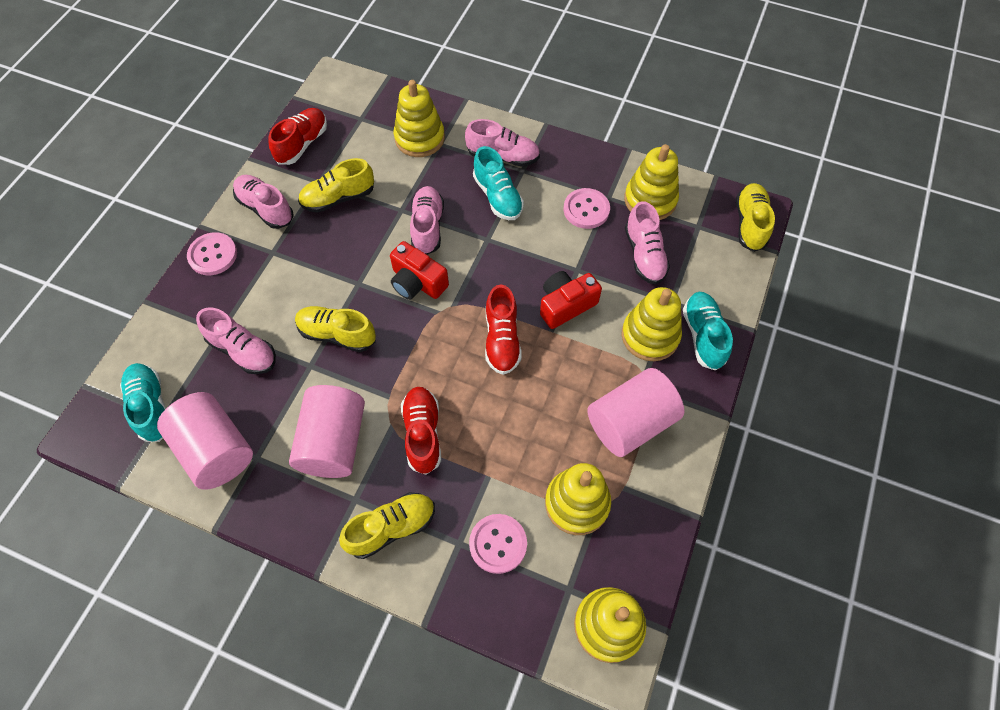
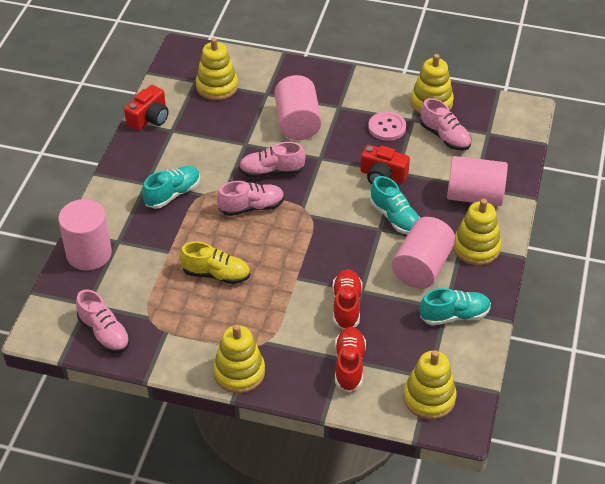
pink button: [187,232,237,275] [469,514,527,574] [564,188,610,229] = 3 -> [368,112,406,141] = 1
pink cylinder: [157,392,253,490] [289,385,365,478] [587,368,685,457] = 3 -> [58,199,112,271] [274,75,322,140] [392,217,456,289] [447,156,508,206] = 4
pink shoe: [196,308,276,374] [233,175,294,229] [410,186,444,255] [465,119,540,167] [625,201,670,285] = 5 -> [76,289,130,353] [217,181,285,216] [239,142,306,178] [420,98,472,151] = 4
red shoe: [269,108,327,165] [401,387,441,475] [485,285,522,375] = 3 -> [332,269,362,329] [335,327,366,392] = 2
yellow shoe: [295,306,376,352] [298,158,374,213] [339,492,435,559] [736,183,775,252] = 4 -> [180,241,250,284] = 1

